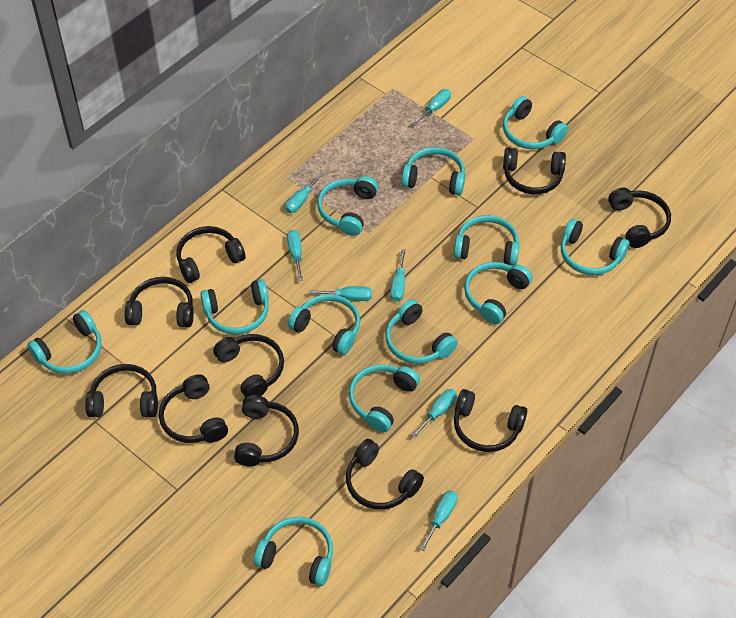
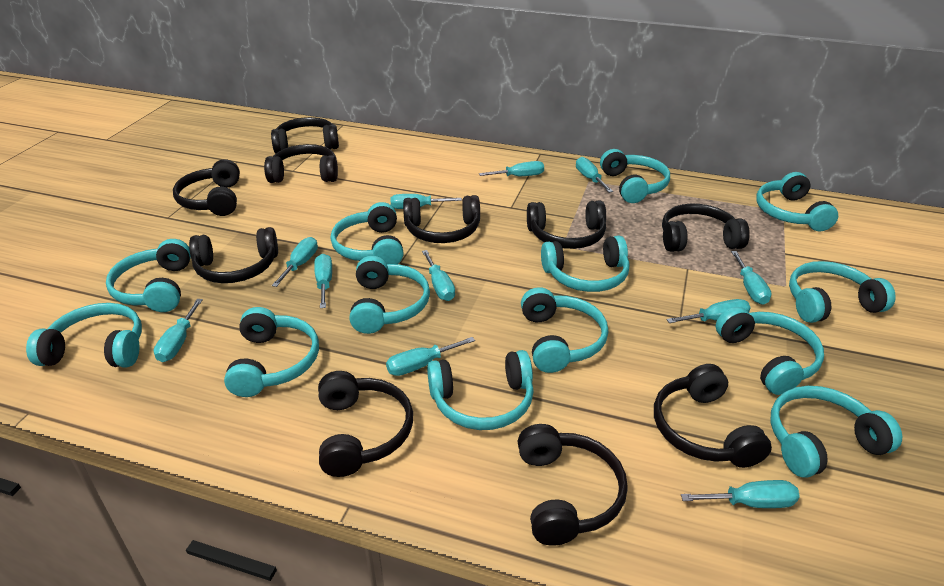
turquoise headphones: [27,310,102,374] [201,279,269,335] [254,517,333,586] [288,294,360,355] [317,176,378,236] [349,364,420,432] [385,299,458,364] [402,147,465,195] [454,215,520,266] [464,262,532,324] [503,96,568,149] [561,219,629,275] = 12 -> [26,303,142,367] [106,239,191,312] [224,307,319,397] [331,202,404,264] [349,256,430,334] [427,350,534,430] [521,287,608,373] [541,236,629,292] [600,149,670,203] [716,307,824,395] [756,172,838,231] [770,386,902,478] [789,261,896,323] = 13
turquoise screwdriver: [285,172,324,213] [287,230,303,281] [309,286,372,301] [390,249,406,301] [411,389,457,438] [412,89,451,126] [420,491,457,551] = 7 -> [154,299,203,362] [272,237,318,287] [314,254,332,308] [386,337,475,376] [391,194,462,209] [422,250,455,301] [479,161,544,176] [576,157,613,193] [666,299,751,323] [681,480,800,508] [731,251,772,305] = 11

